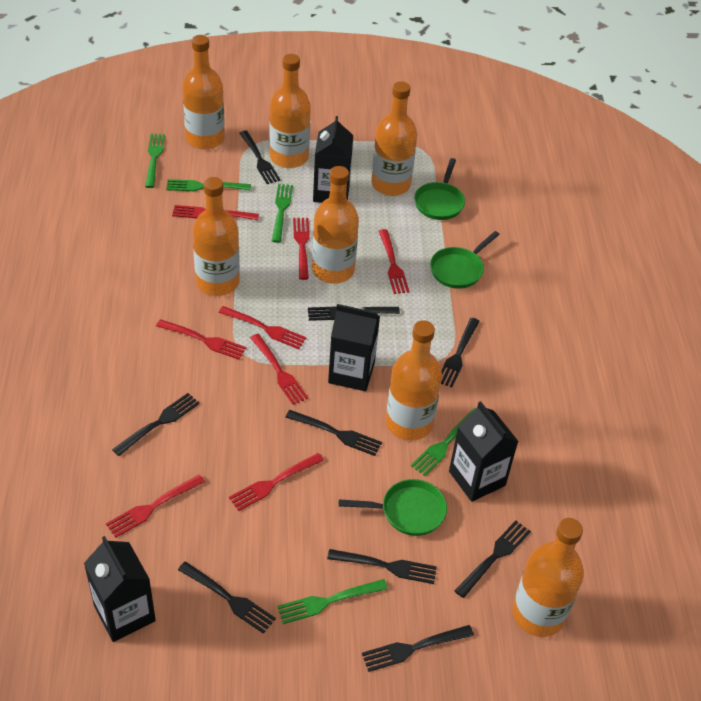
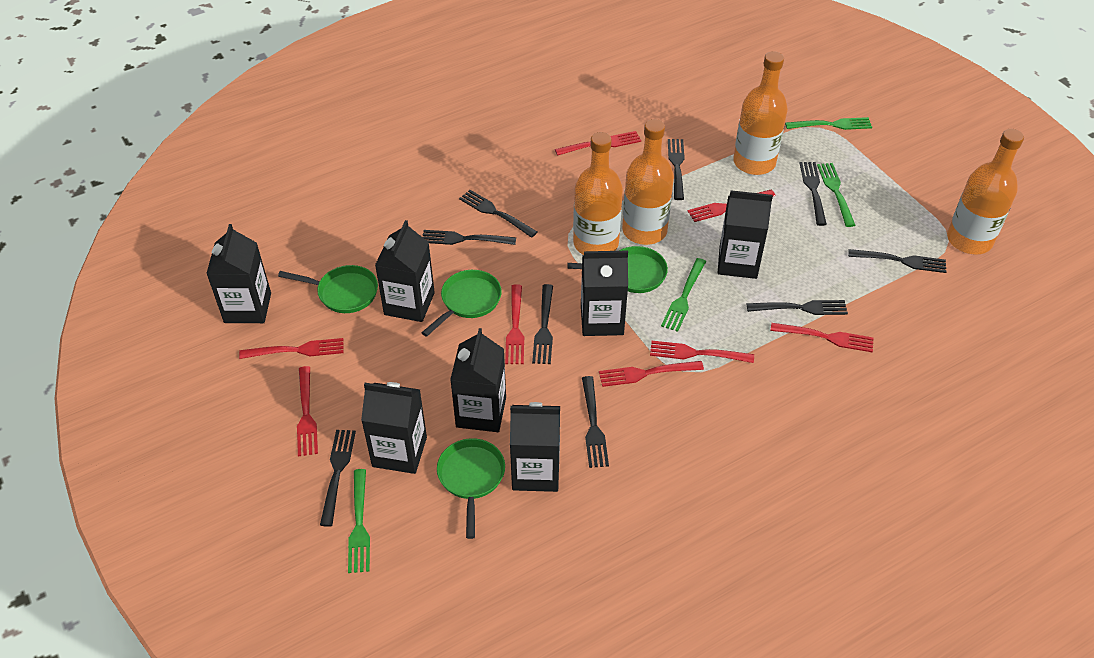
black carton: [84,536,156,642] [313,116,353,203] [328,304,380,391] [449,401,519,502] = 4 -> [206,224,271,323] [361,382,427,474] [375,220,435,322] [450,328,506,432] [510,402,560,492] [581,250,628,336] [718,190,773,279] = 7
green fork: [145,134,165,188] [166,179,251,191] [272,184,293,243] [277,579,388,624] [411,408,476,476] = 5 -> [348,469,370,573] [661,258,706,332] [785,117,872,130] [817,163,855,227] = 4
green pan: [339,479,447,536] [414,158,465,220] [430,231,500,289] = 3 -> [278,265,378,313] [421,270,502,337] [437,438,505,539] [567,246,668,293] = 4
orange bottle: [182,35,225,149] [193,177,240,296] [269,54,311,168] [312,166,359,283] [371,81,417,196] [386,320,442,440] [512,518,584,637] = 7 -> [573,132,623,255] [622,119,674,245] [733,51,788,175] [947,129,1024,255] = 4

